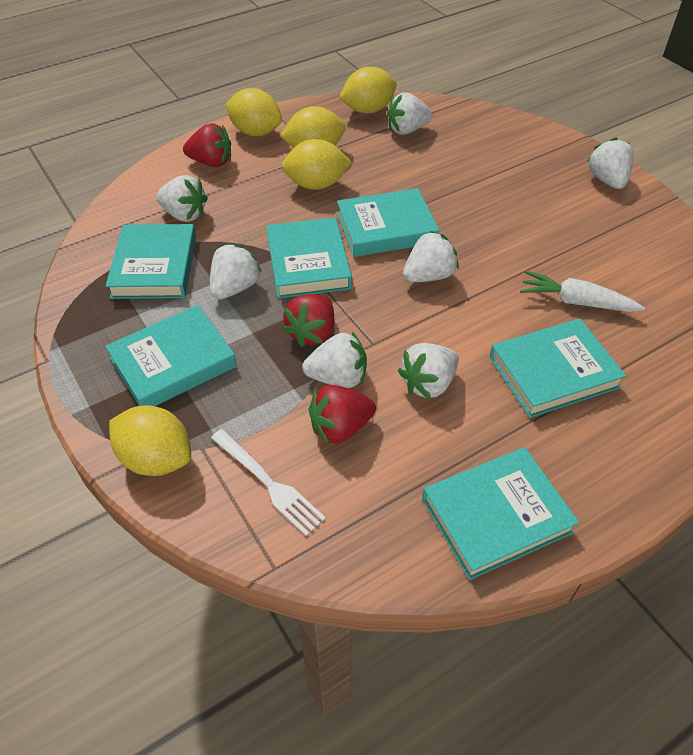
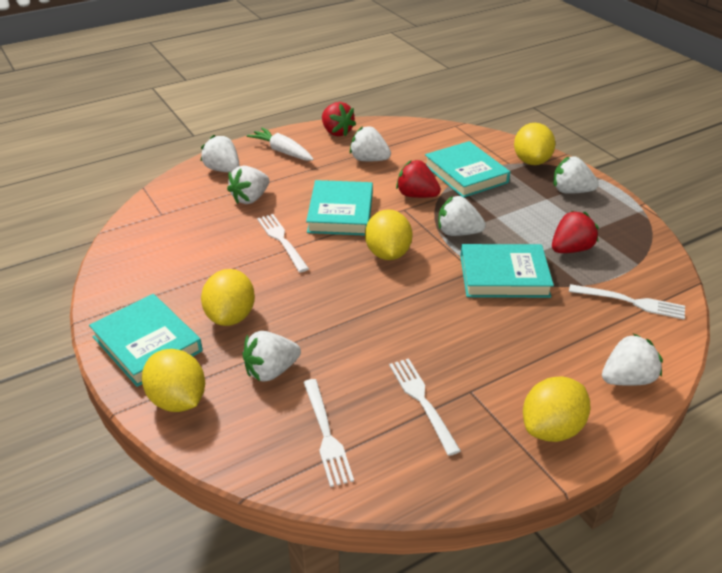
turquoise book: [105,305,237,406] [106,224,196,299] [266,217,352,298] [337,188,440,257] [422,447,579,580] [490,319,626,418] = 6 -> [89,294,203,387] [306,180,373,236] [425,141,510,197] [460,244,554,298] = 4
white fork: [211,429,326,536] = 1 -> [257,214,309,272] [303,379,354,487] [389,358,461,456] [569,284,685,319] = 4

